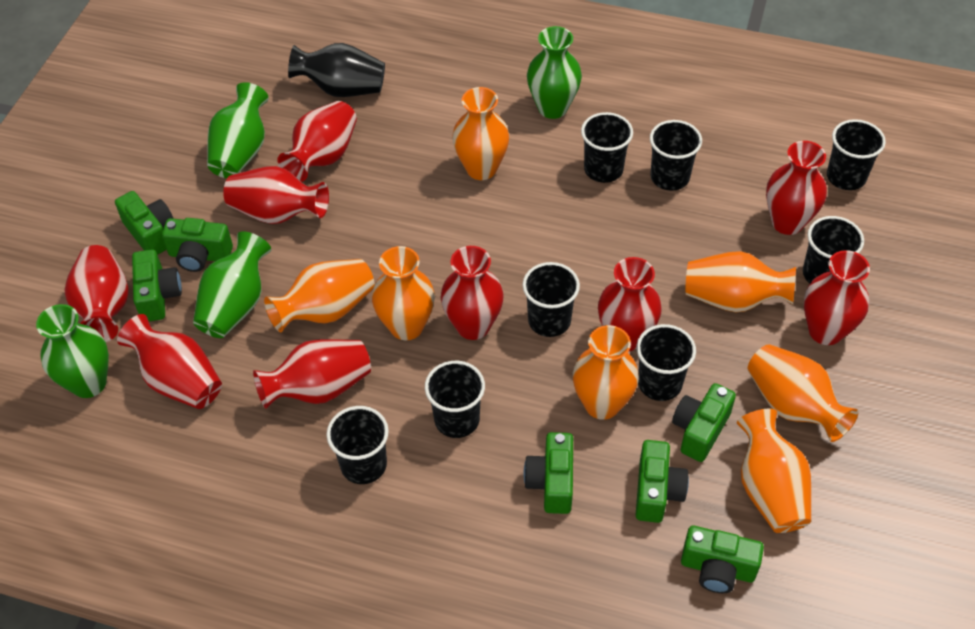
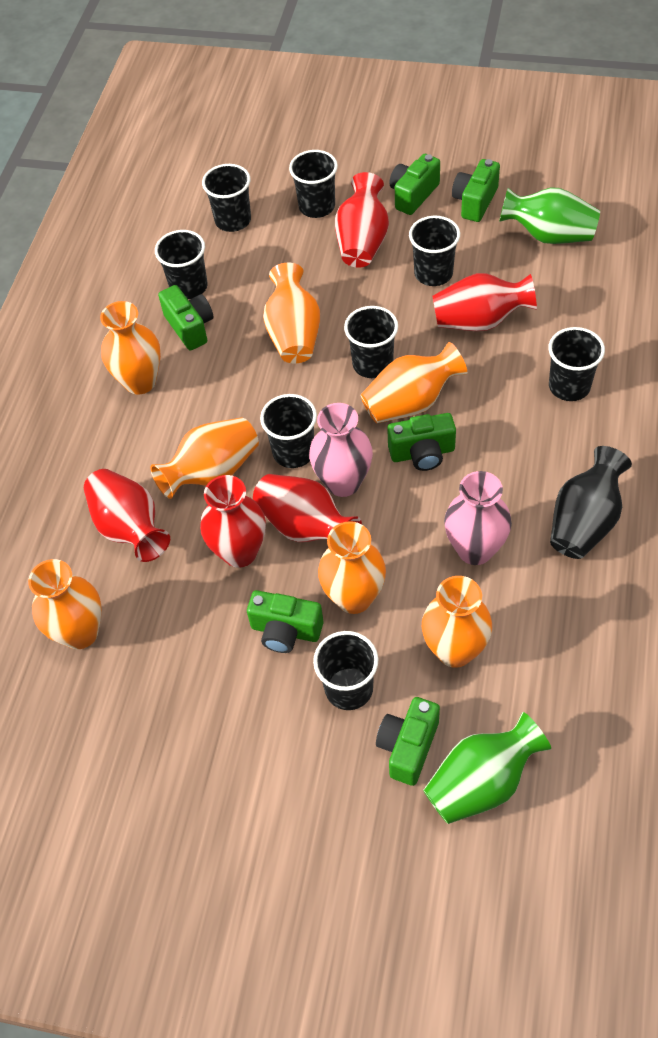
green camera: [115,191,174,255] [132,249,182,321] [162,218,233,272] [524,432,573,514] [636,440,689,523] [672,383,736,462] [681,526,764,593] = 7 -> [158,285,213,351] [247,590,323,653] [376,697,440,786] [387,413,456,471] [389,154,440,215] [452,159,500,222] = 6
green vase: [36,304,109,398] [193,231,271,338] [207,82,269,178] [527,26,582,119] = 4 -> [423,712,551,824] [499,188,600,244] = 2
pink vase: none = 0 -> [309,403,373,497] [444,471,512,565] = 2
red vase: [65,245,129,342] [117,314,222,409] [223,166,329,224] [253,339,371,409] [277,101,357,182] [441,246,504,340] [598,257,662,351] [766,141,827,235] [804,250,870,345] = 9 -> [84,469,170,562] [200,475,266,568] [253,474,362,542] [335,172,389,268] [432,273,537,331] = 5

